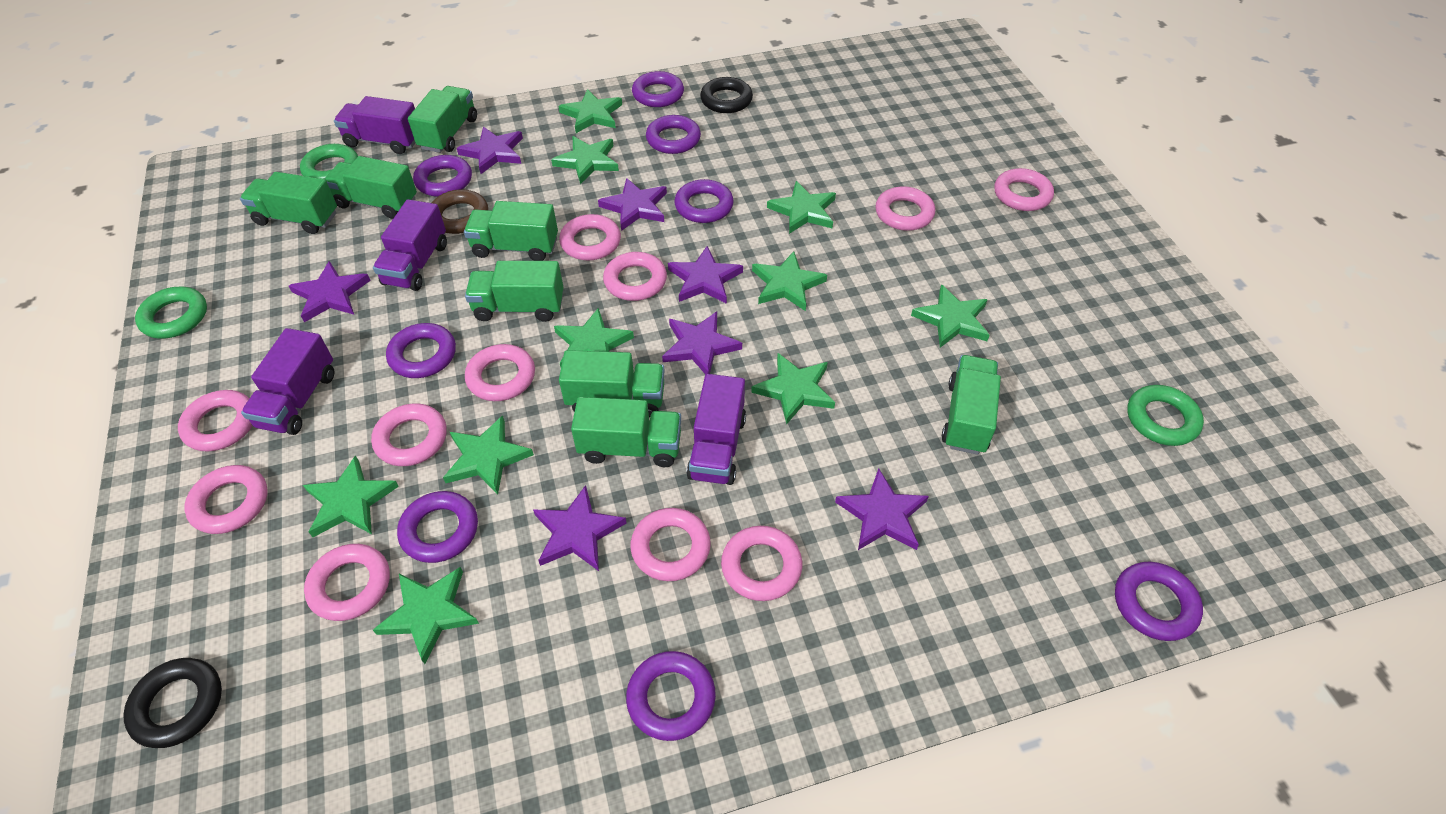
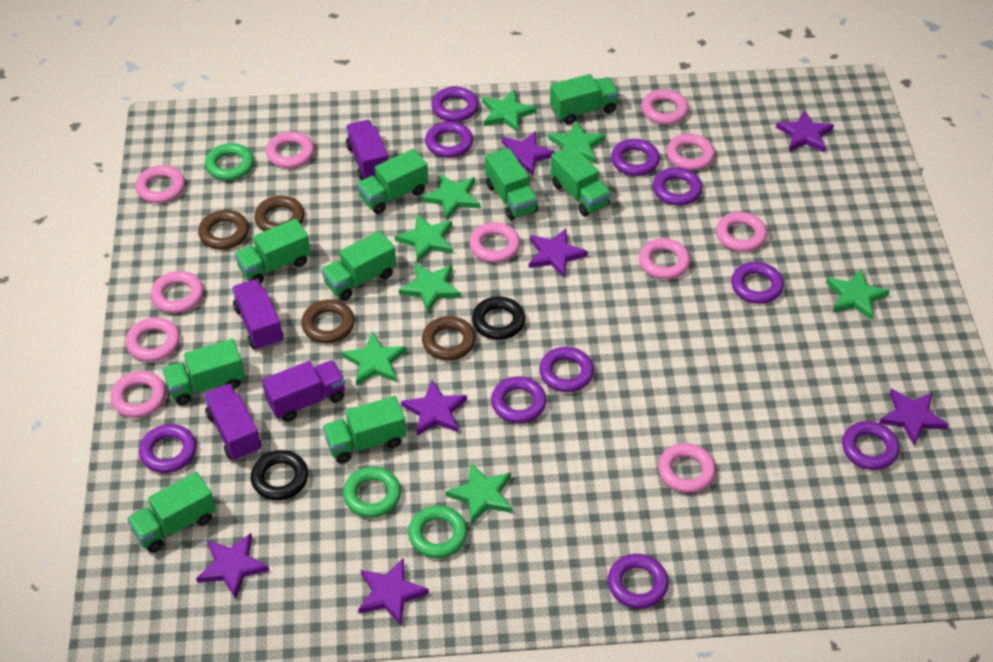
brown ring: [432,189,488,234] = 1 -> [198,210,249,250] [254,196,305,231] [301,300,355,343] [422,316,476,360] = 4
green star: [303,456,399,537] [373,567,479,664] [443,416,534,495] [551,136,619,184] [554,308,634,367] [558,89,622,133] [751,353,835,425] [752,251,827,311] [767,181,836,234] [911,284,990,348] = 10 -> [342,332,407,386] [395,214,453,263] [399,263,461,313] [422,174,480,220] [445,462,512,525] [482,89,537,132] [548,121,606,163] [826,269,890,320] = 8
green truck: [240,172,337,234] [325,156,417,219] [408,86,477,153] [464,201,558,261] [465,261,563,322] [559,350,665,417] [571,397,681,467] [942,355,1001,455] = 8 -> [127,472,216,553] [162,339,245,405] [234,219,311,284] [321,231,396,301] [323,396,406,463] [357,149,428,214] [485,148,538,220] [550,74,619,124] [551,145,611,216] = 9
purple ring: [386,323,456,378] [397,491,478,563] [413,155,472,197] [626,651,716,741] [632,71,684,107] [646,115,701,154] [674,179,734,223] [1115,562,1203,641] = 8 -> [139,424,196,473] [425,121,473,158] [432,87,478,122] [491,376,547,423] [539,347,594,392] [608,554,668,609] [611,139,660,176] [653,167,702,206] [731,262,784,304] [842,421,899,470] = 10

